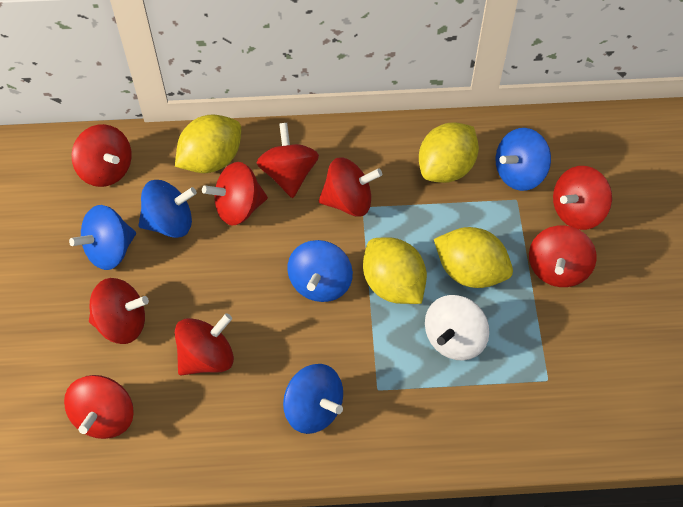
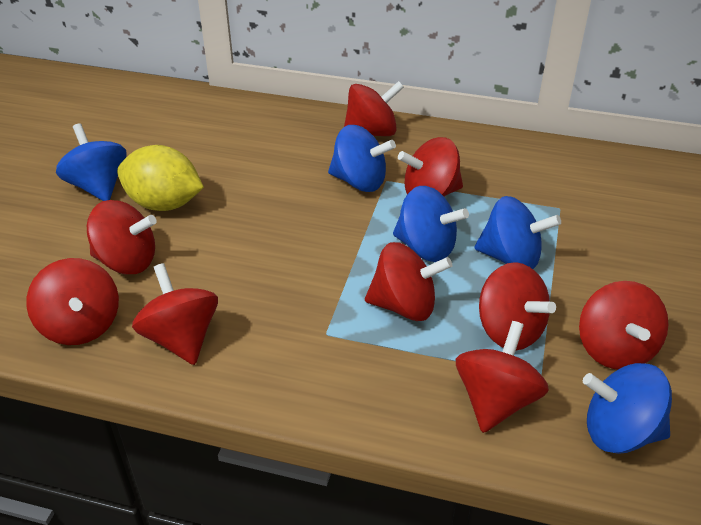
white spinning top: [425,295,489,361] = 1 -> none = 0
yellow lemon: [175,114,241,173] [363,237,427,304] [419,123,479,183] [434,227,513,288] = 4 -> [117,145,204,211] = 1

